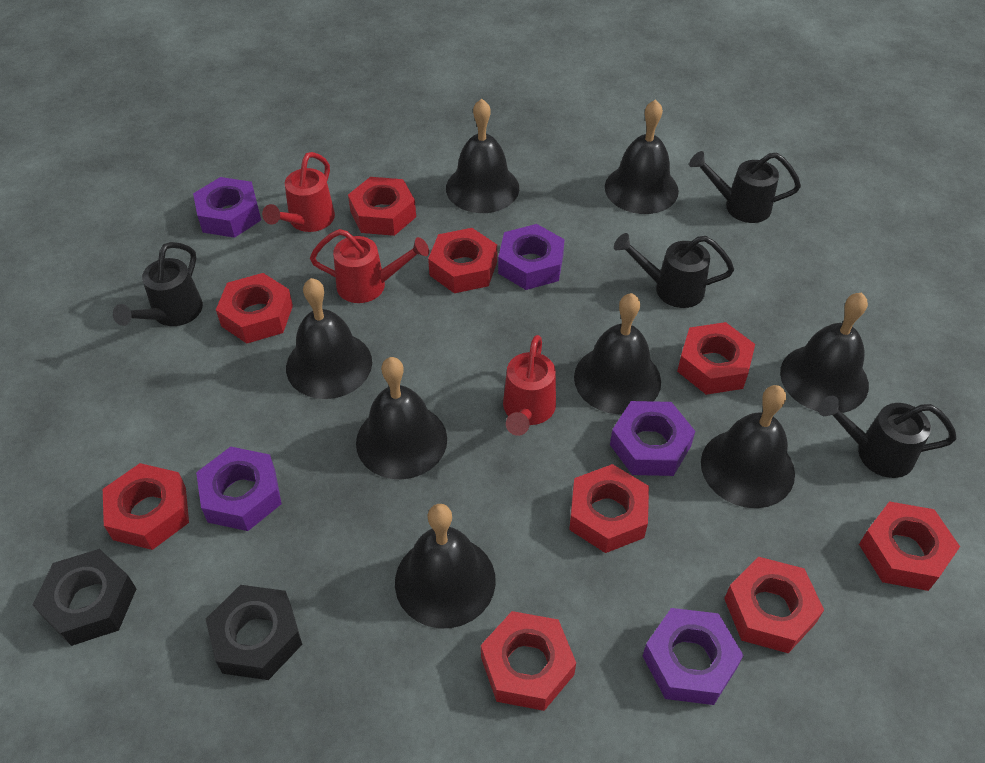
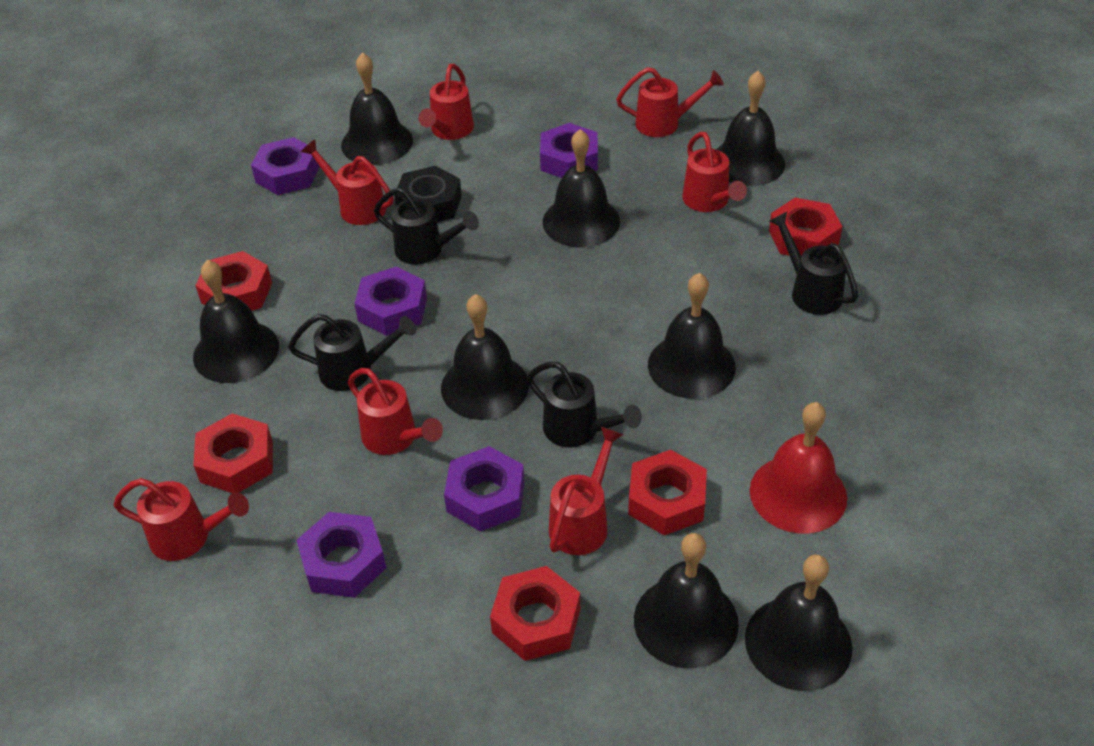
black nut: [32,549,137,646] [206,585,302,680] = 2 -> [394,166,462,222] = 1
red bell: none = 0 -> [750,402,847,534] = 1
red nut: [103,463,189,550] [216,273,293,344] [348,177,416,236] [428,228,497,293] [481,611,576,711] [569,464,649,553] [677,322,755,395] [724,557,824,653] [859,501,960,591] = 9 -> [193,413,273,493] [195,251,272,311] [490,566,580,661] [628,450,707,536] [769,198,842,256] = 5
red watering can: [262,152,335,232] [310,229,429,303] [503,335,556,436] = 3 -> [114,478,249,561] [301,140,394,225] [348,368,443,455] [419,64,474,140] [549,427,623,555] [616,67,724,137] [682,132,747,212] = 7

